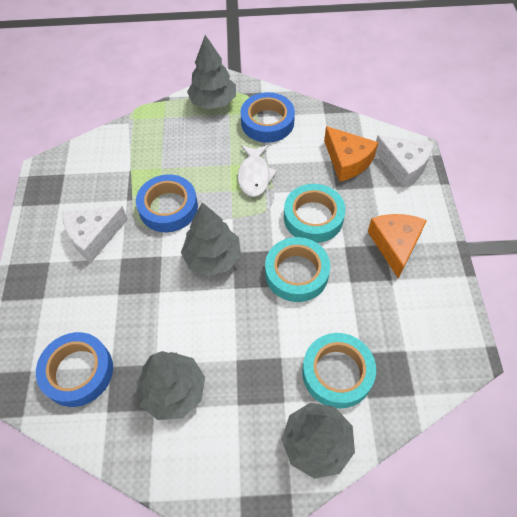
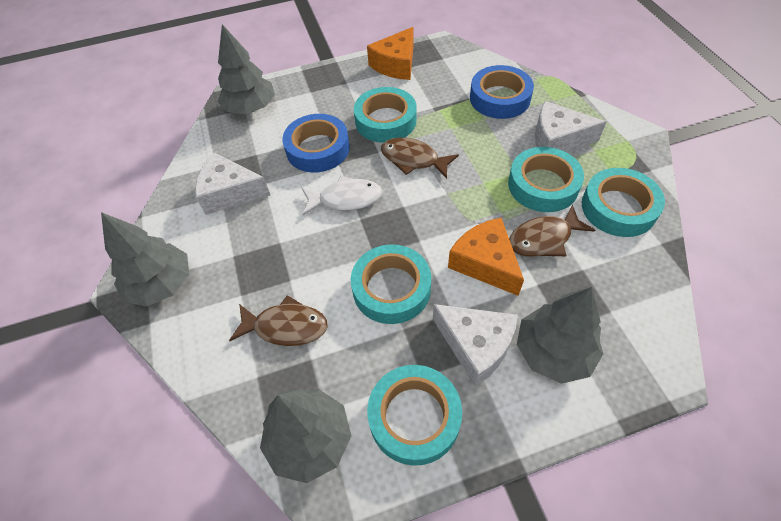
blue tape: [36,332,113,407] [136,174,198,232] [240,92,295,143] = 3 -> [282,114,350,172] [470,65,534,119] = 2
brown fish: none = 0 -> [229,295,328,346] [381,137,459,179] [509,204,595,257] = 3
turquoise tape: [265,237,330,302] [284,184,346,243] [302,333,376,408] = 3 -> [351,244,431,324] [354,87,417,143] [367,365,462,466] [508,147,584,212] [582,168,665,237] = 5
white cheese: [63,206,128,262] [376,135,434,188] = 2 -> [195,153,270,215] [433,304,518,386] [535,101,606,152] = 3

